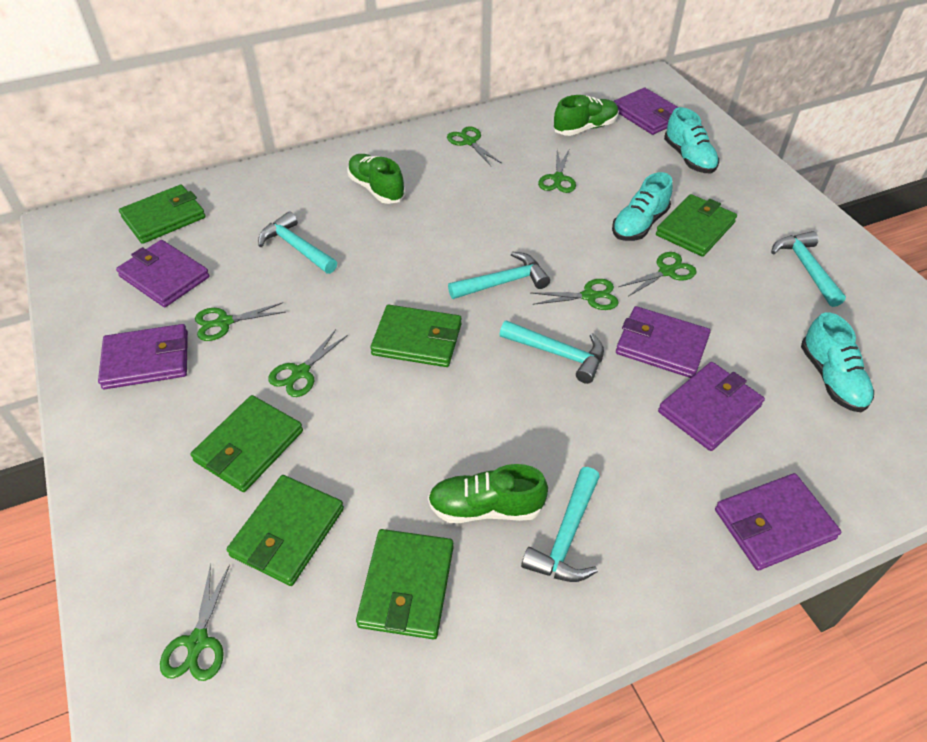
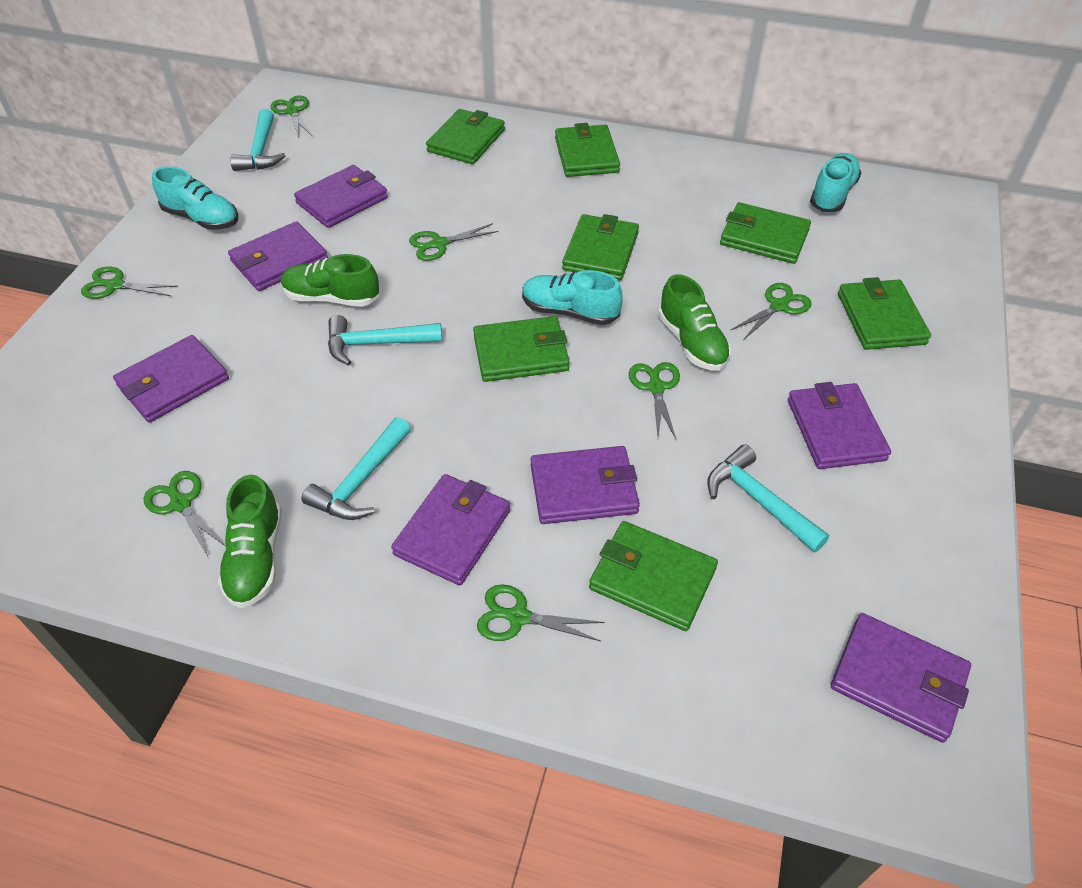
green wallet: [119,185,206,244] [191,395,303,492] [227,475,344,586] [356,529,454,639] [370,305,462,367] [656,194,737,257] = 6 -> [426,109,505,164] [473,316,570,382] [555,123,620,177] [562,214,639,281] [589,521,718,631] [720,202,811,264] [838,277,931,350] = 7
purple wallet: [98,324,188,389] [116,240,210,307] [613,88,678,135] [616,306,711,378] [658,362,765,451] [715,473,841,571] = 6 -> [113,335,229,423] [228,221,328,291] [294,165,388,228] [391,474,510,585] [530,446,640,524] [788,382,891,469] [831,613,971,743] = 7
turquoise hammer: [258,211,337,274] [448,252,550,299] [499,320,604,384] [521,467,600,582] [771,231,846,307] = 5 -> [230,109,285,171] [301,417,411,520] [328,315,442,365] [707,444,829,553] = 4

